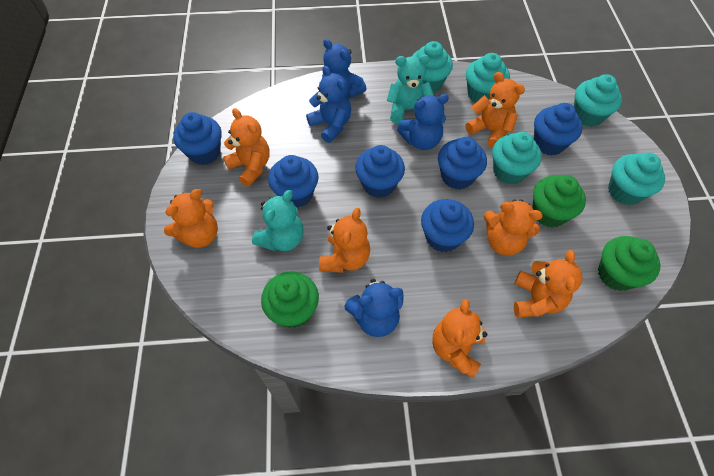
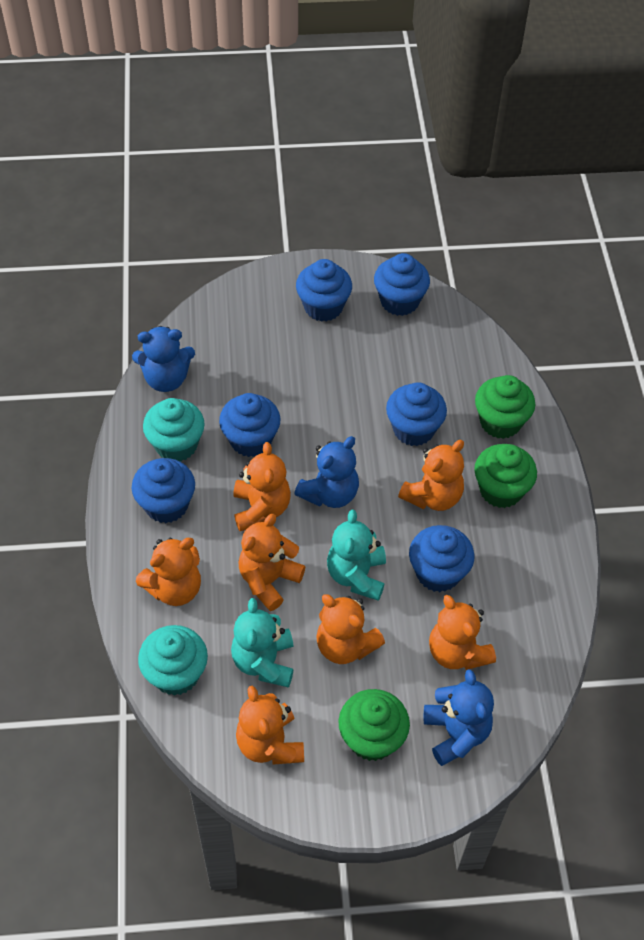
blue teddy bear: [306,66,351,143] [322,39,366,98] [345,279,404,337] [397,94,449,150] = 4 -> [132,326,195,392] [294,436,359,508] [424,669,494,766] = 3
turquoise cupcake: [412,41,453,93] [466,53,510,103] [492,132,542,185] [574,74,622,127] [608,152,665,205] = 5 -> [138,625,208,696] [143,398,205,462] = 2

